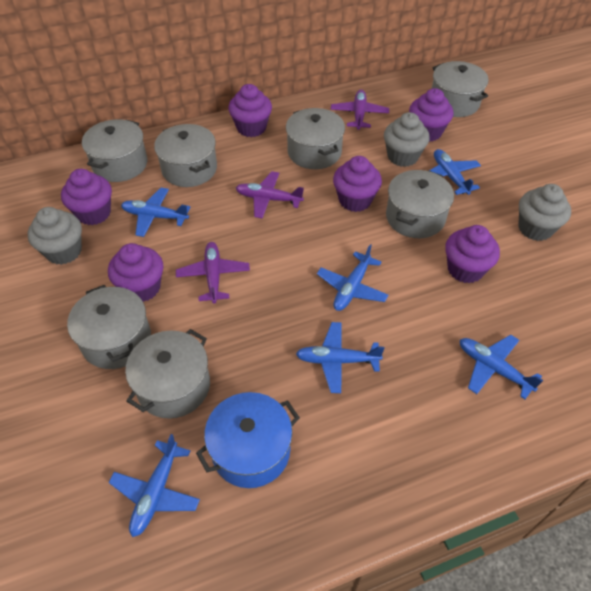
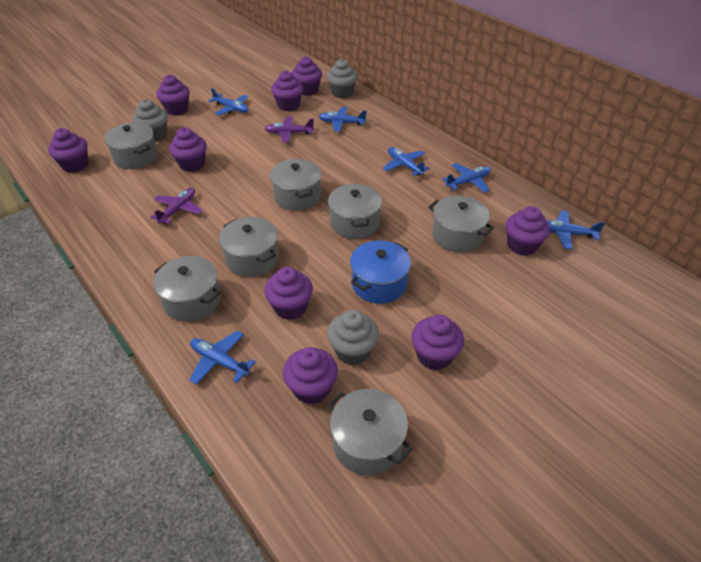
purple cupcake: [61,169,112,225] [108,243,164,302] [228,84,272,137] [333,156,382,212] [409,88,454,142] [445,225,500,283] = 6 -> [48,128,88,173] [157,75,190,116] [169,127,207,172] [264,267,313,320] [271,71,303,111] [283,347,338,404] [292,56,322,96] [411,315,464,370] [506,206,550,256] = 9
purple plane: [176,242,250,303] [236,171,304,219] [331,89,389,130] = 3 -> [150,188,203,224] [265,117,314,143] = 2

